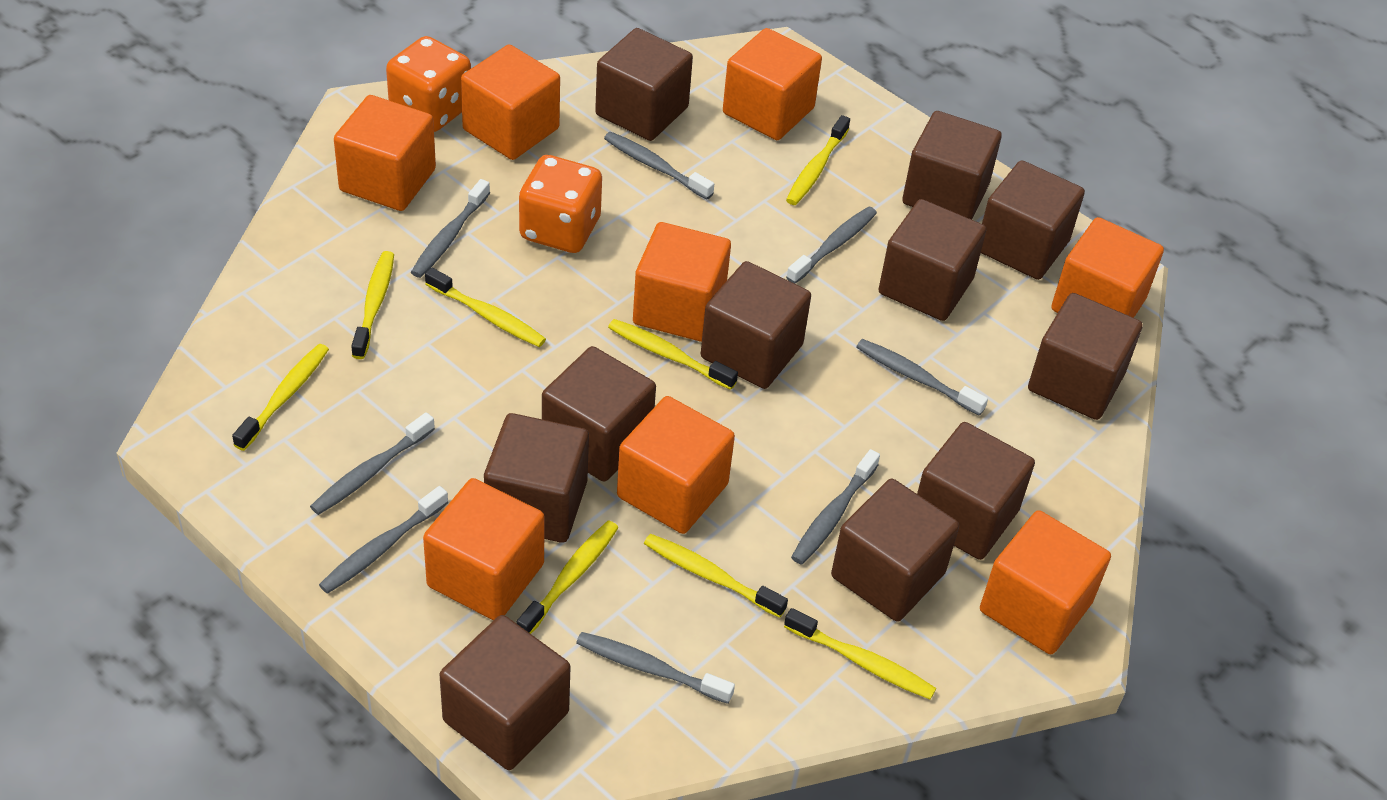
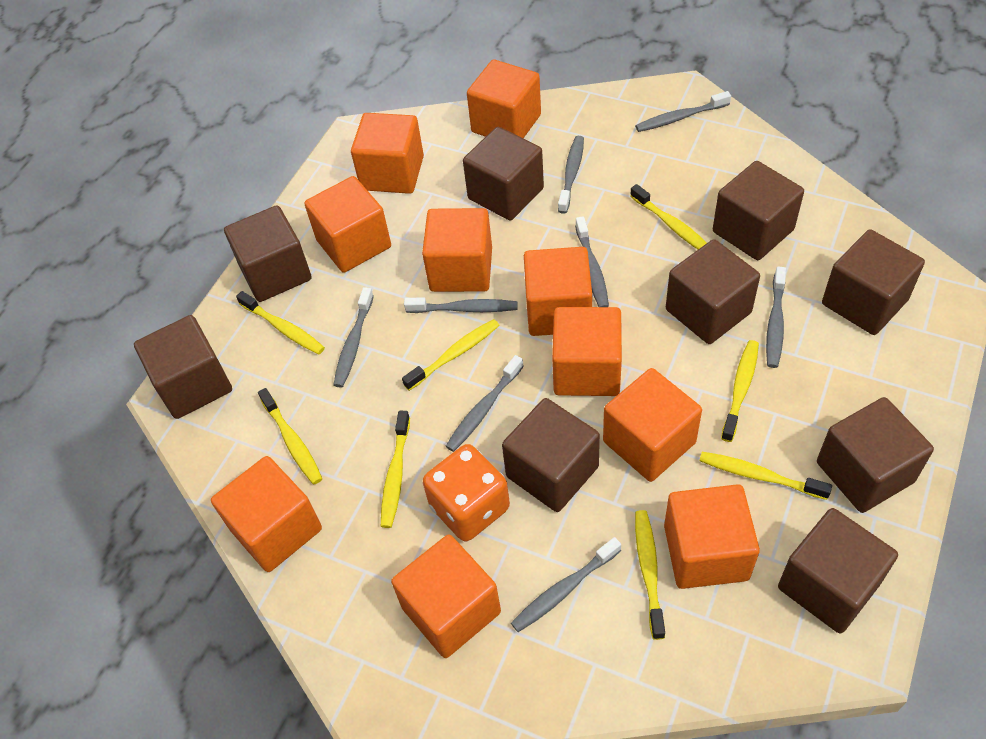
brown cube: [440,615,571,770] [484,413,589,543] [542,346,656,482] [595,28,693,141] [701,261,811,389] [831,479,959,622] [878,199,986,321] [902,111,1002,220] [917,422,1035,560] [981,160,1085,280] [1028,293,1143,420] = 11 -> [134,315,232,419] [224,205,311,302] [463,127,544,220] [502,398,600,512] [666,239,760,344] [713,161,804,260] [778,508,898,634] [817,397,934,513] [822,229,925,335] = 9
orange cube: [334,95,436,211] [423,478,545,621] [461,45,560,160] [617,396,735,534] [633,222,731,342] [723,28,822,140] [980,510,1111,654] [1051,217,1164,318] = 8 -> [211,456,322,572] [304,176,391,273] [351,113,424,194] [391,535,501,658] [422,208,492,292] [467,60,541,138] [524,247,592,336] [552,307,622,396] [603,368,702,482] [664,484,760,589] = 10
orange dice: [386,36,471,132] [519,155,602,253] = 2 -> [423,444,510,541] = 1

